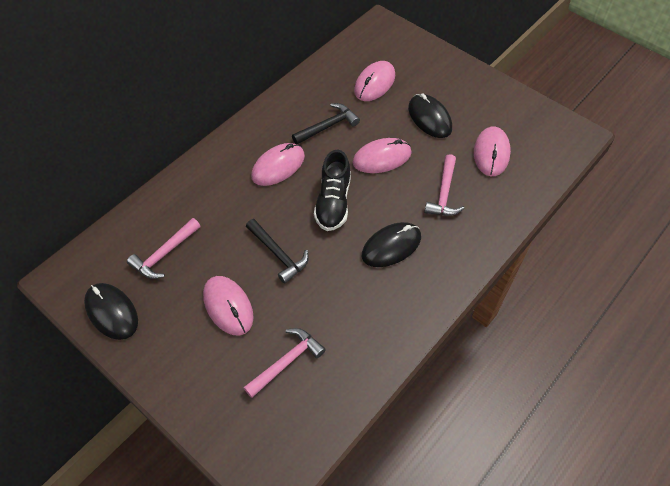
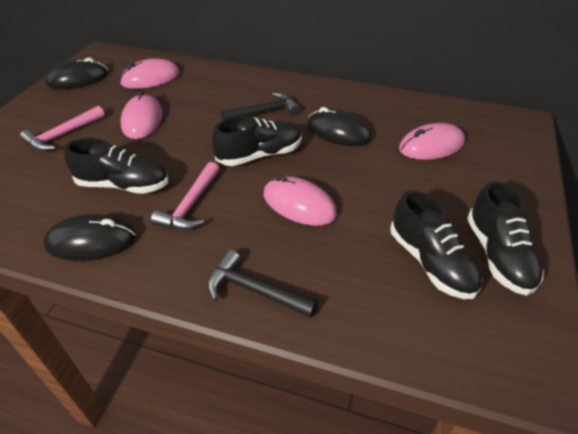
black shoe: [314,150,351,231] = 1 -> [64,138,168,194] [212,116,302,166] [391,190,482,299] [467,181,544,296] = 4
pink hammer: [127,218,201,279] [243,328,326,398] [424,154,465,216] = 3 -> [20,106,105,151] [151,162,219,230] = 2
pink mouse: [203,276,254,336] [251,143,305,186] [353,138,412,173] [354,61,395,101] [474,126,511,176] = 5 -> [120,58,180,89] [121,91,163,139] [264,175,337,226] [399,123,465,160] = 4

